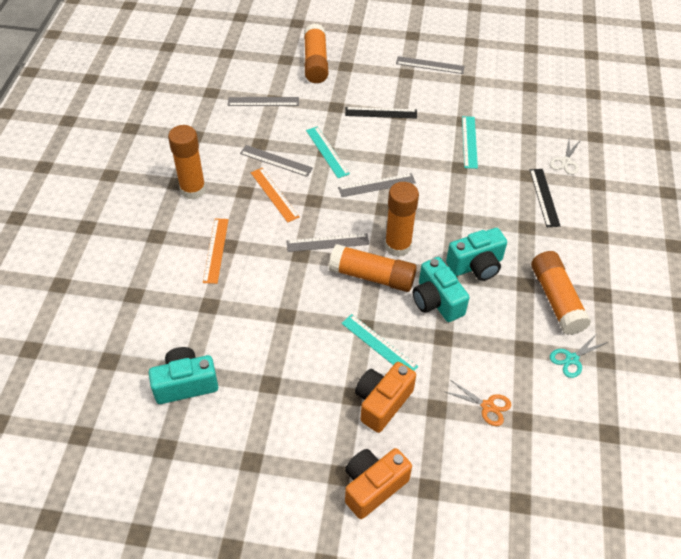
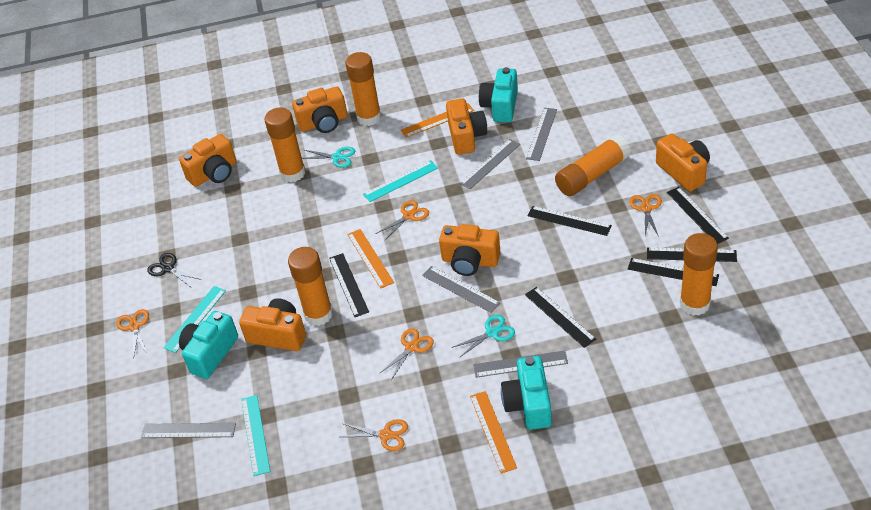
black ruler: [345,107,417,119] [530,169,560,227] = 2 -> [329,253,369,317] [525,287,596,348] [527,206,612,236] [628,258,719,286] [647,247,737,262] [667,187,729,244] = 6
black scissors: none = 0 -> [147,253,201,288] = 1
orange camera: [345,448,412,519] [355,362,416,433] = 2 -> [179,134,236,187] [239,298,306,351] [292,86,347,133] [439,224,501,276] [446,98,487,155] [656,133,710,191] = 6
orange ruler: [203,218,229,284] [251,168,300,223] = 2 -> [347,229,394,289] [401,103,474,138] [470,391,517,474] = 3
orange scissors: [445,380,511,426] = 1 -> [116,309,149,359] [341,419,408,451] [375,200,429,241] [379,328,434,380] [629,194,662,237] = 5
turquoise scissors: [550,334,608,378] = 1 -> [302,147,355,168] [451,315,515,358] = 2
white scissors: [550,140,580,175] = 1 -> none = 0

